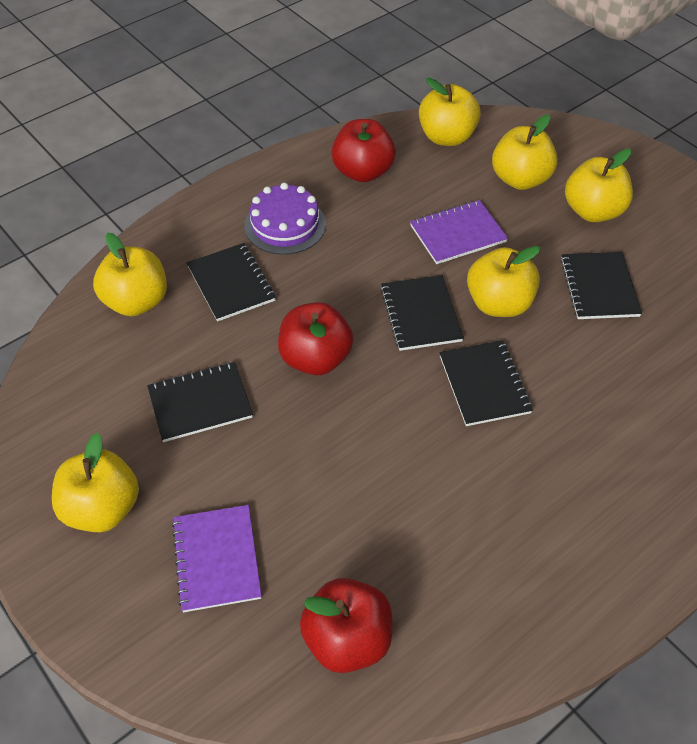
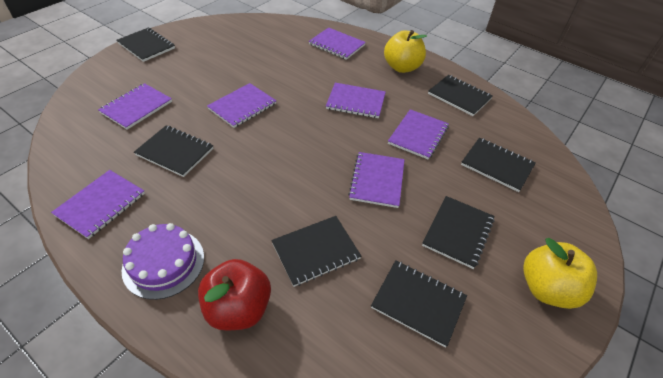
black notebook: [147,362,253,442] [187,243,276,322] [380,275,464,351] [440,340,533,426] [560,252,642,319] = 5 -> [116,28,175,62] [134,125,214,177] [271,216,361,287] [371,260,467,348] [422,196,495,269] [428,75,493,116] [461,137,536,192] = 7
purple notebook: [172,505,262,612] [410,200,508,264] = 2 -> [51,170,145,239] [98,83,172,130] [207,83,277,128] [309,27,366,60] [326,83,386,118] [348,152,405,208] [388,109,449,160] = 7
red apple: [278,302,353,375] [300,578,392,673] [331,119,396,182] = 3 -> [198,259,271,331] = 1
yellow apple: [52,433,139,532] [93,233,167,316] [419,78,481,146] [467,246,540,317] [492,115,558,190] [565,149,633,222] = 6 -> [384,30,427,73] [523,238,597,309] = 2

